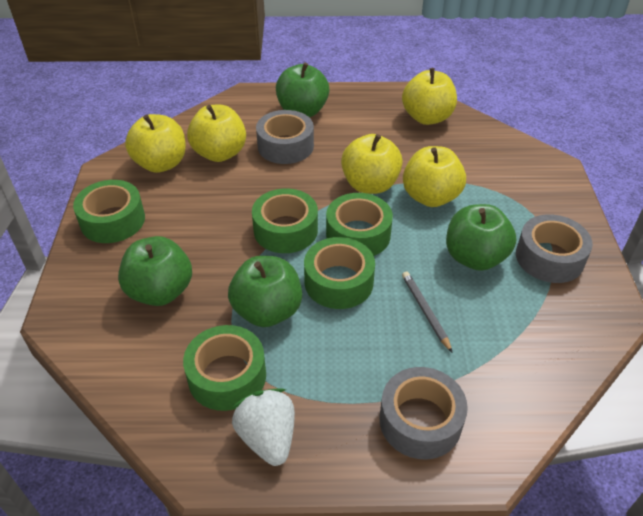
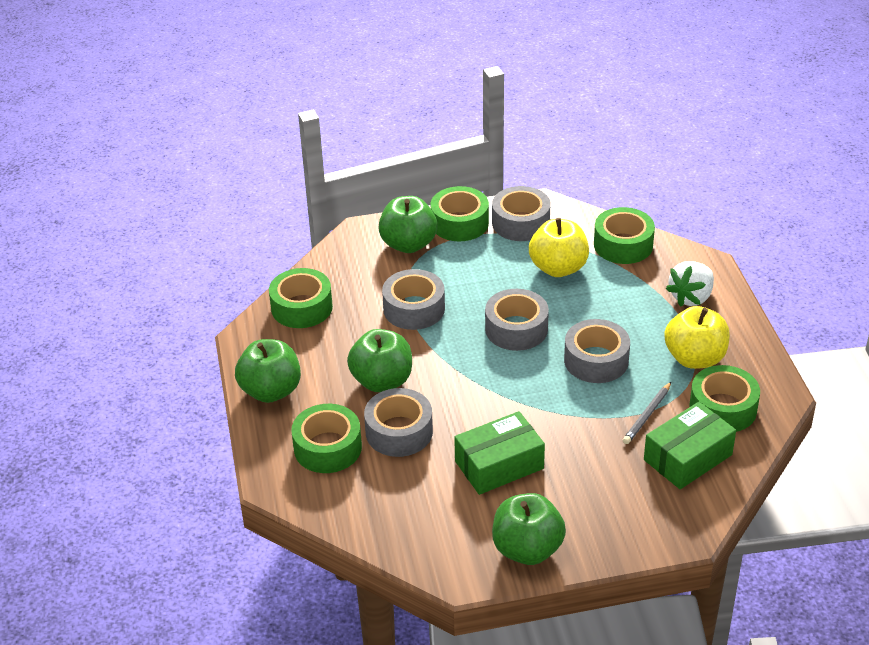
green box: none = 0 -> [454,411,545,495] [644,402,736,489] = 2
grey tape: [256,110,314,164] [380,367,468,459] [516,214,593,283] = 3 -> [364,388,433,457] [382,269,445,330] [485,289,549,351] [492,186,551,241] [564,319,630,383] = 5
yellow apple: [125,114,186,173] [187,105,246,162] [341,134,403,194] [402,68,457,125] [403,146,466,207] = 5 -> [529,218,589,277] [664,306,730,369] = 2

